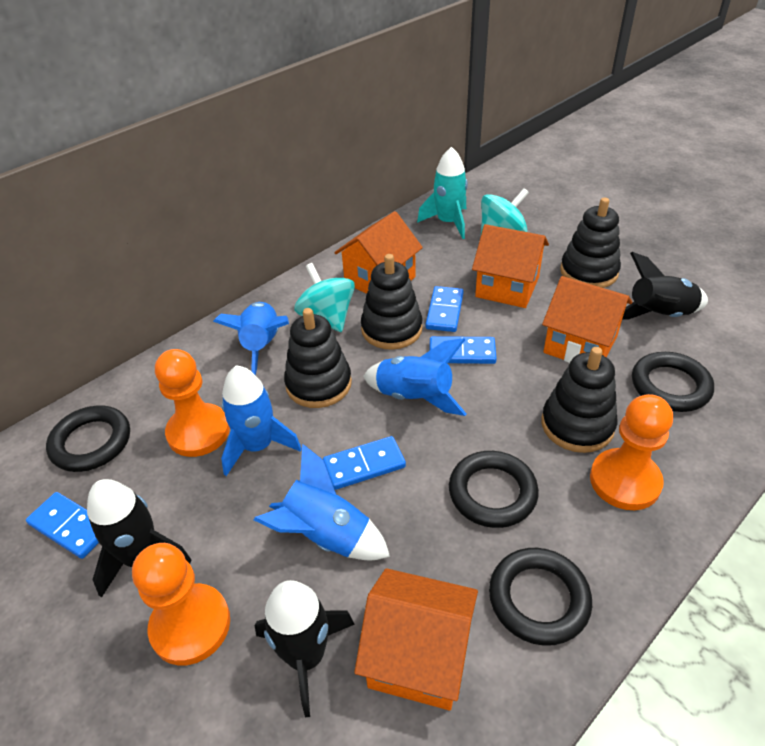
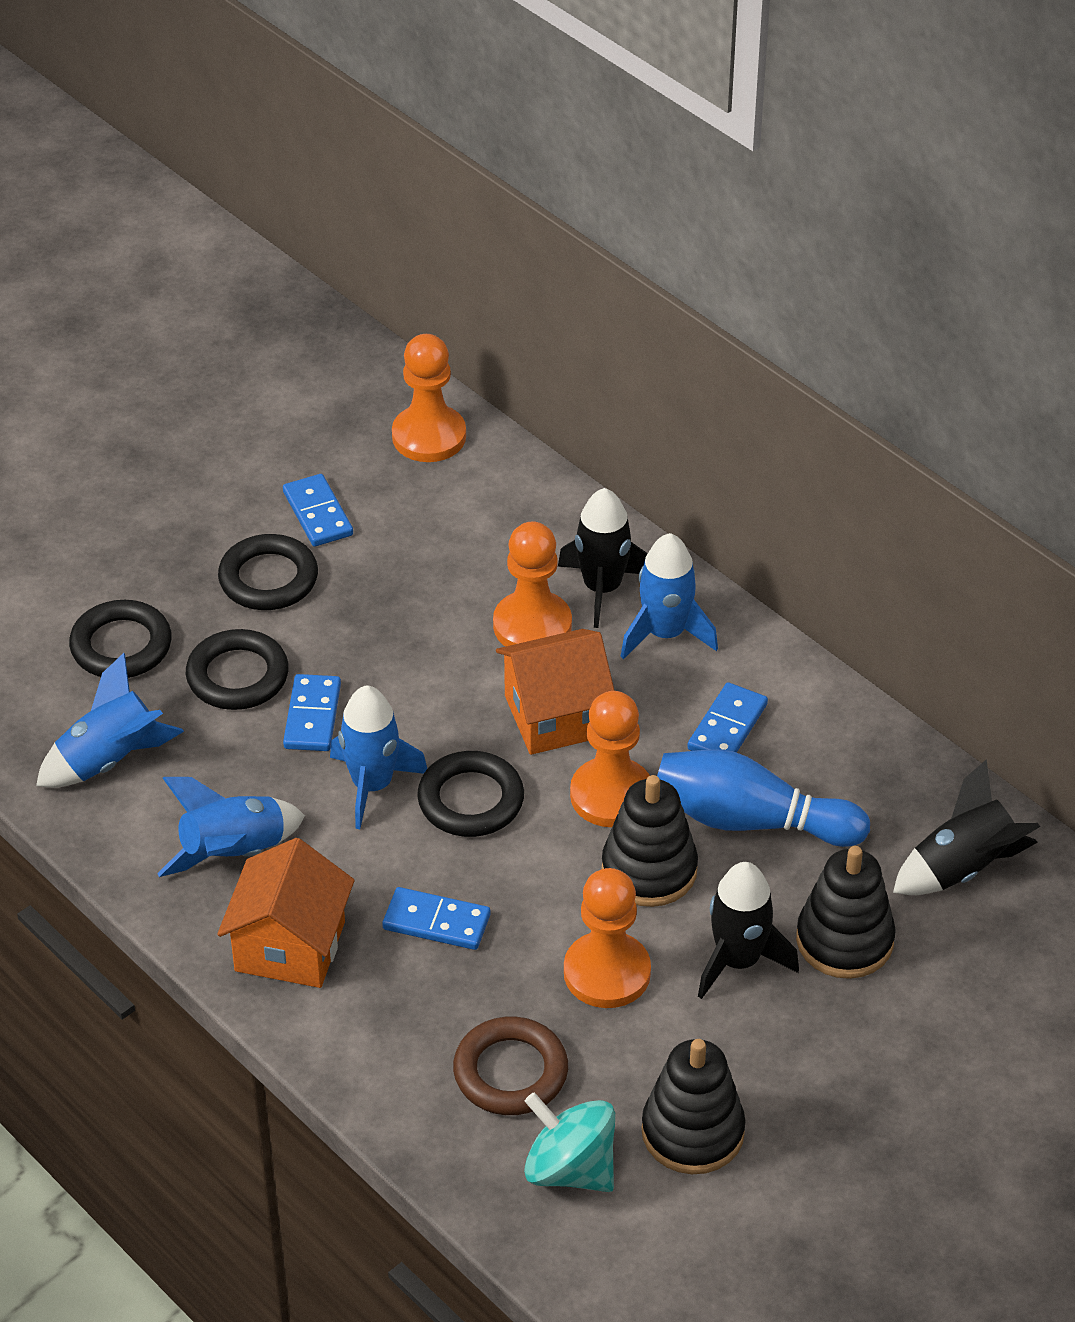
black stacking toy: [284,308,352,408] [361,254,423,350] [541,347,618,453] [560,198,621,288] = 4 -> [602,775,698,907] [641,1039,746,1174] [796,846,896,979] = 3
blue bowling pin: none = 0 -> [657,749,870,847] = 1
brown ring: none = 0 -> [453,1016,568,1115] = 1
orange house: [334,211,423,294] [354,568,478,710] [472,224,549,308] [542,276,632,363] = 4 -> [217,838,355,988] [496,629,615,755] = 2
orange pawn: [132,543,230,666] [155,349,230,457] [590,394,673,510] = 3 -> [392,334,466,462] [493,521,572,647] [564,868,651,1008] [570,691,650,827] = 4
turquoise rocket: [417,147,468,239] = 1 -> none = 0
turquoise spinning top: [294,263,355,332] [481,188,529,234] = 2 -> [524,1092,615,1192] = 1

